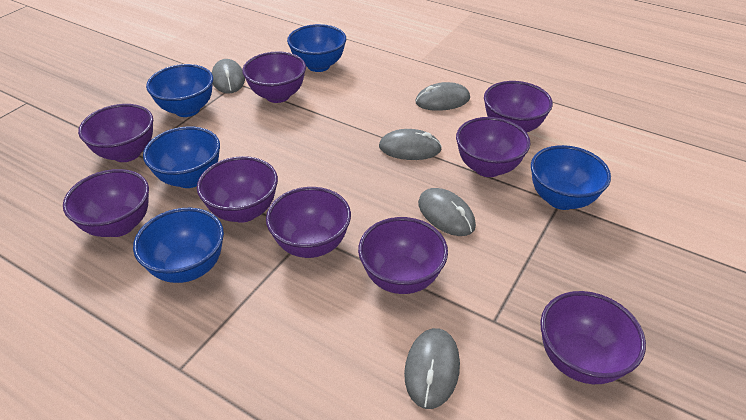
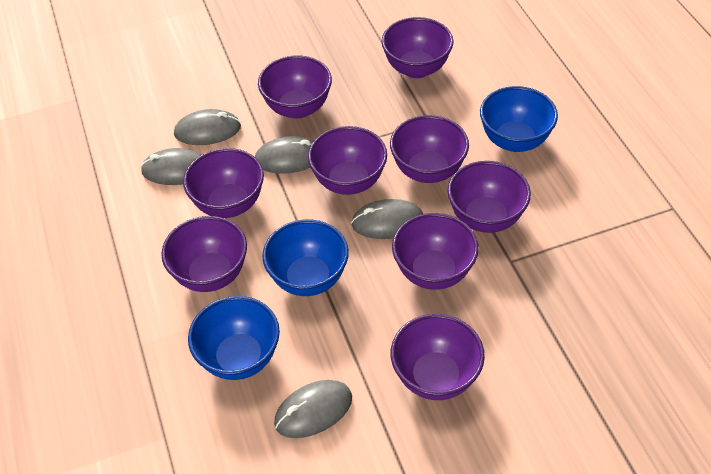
blue bowl: [133,208,224,283] [143,126,220,188] [146,64,213,117] [287,24,346,72] [531,145,611,210] = 5 -> [188,296,280,380] [262,219,349,296] [480,86,558,152] = 3

